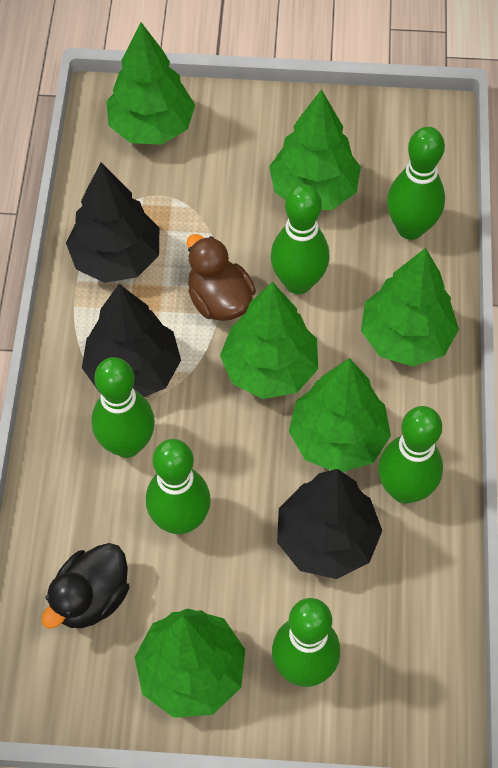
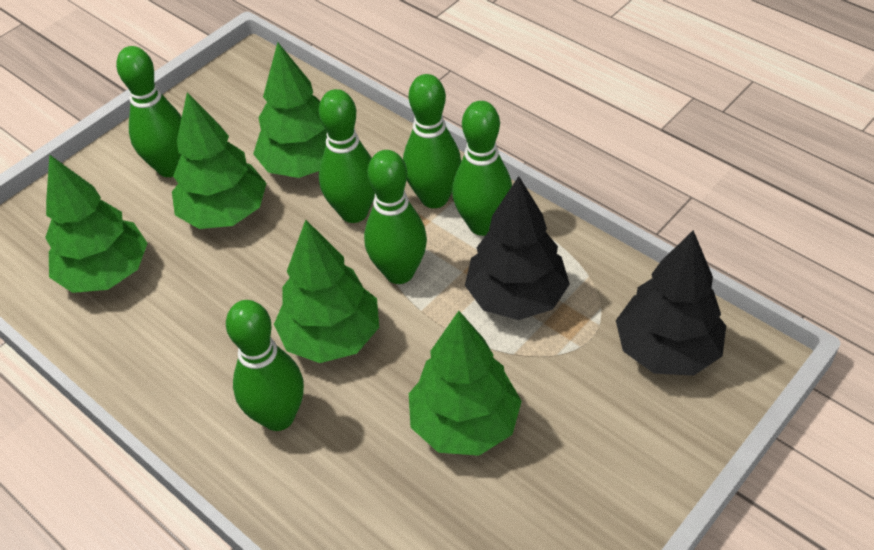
black duck: [42,543,130,629] = 1 -> none = 0
black tree: [66,162,159,283] [82,284,181,397] [277,469,382,579] = 3 -> [465,176,570,320] [616,230,726,376] = 2
brown duck: [187,234,256,321] = 1 -> none = 0
green tree: [106,22,195,145] [135,608,245,718] [220,282,318,399] [269,89,361,210] [289,358,391,472] [361,248,459,367] = 6 -> [45,154,148,293] [172,92,267,229] [253,42,327,178] [274,220,379,363] [409,311,522,456] = 5

